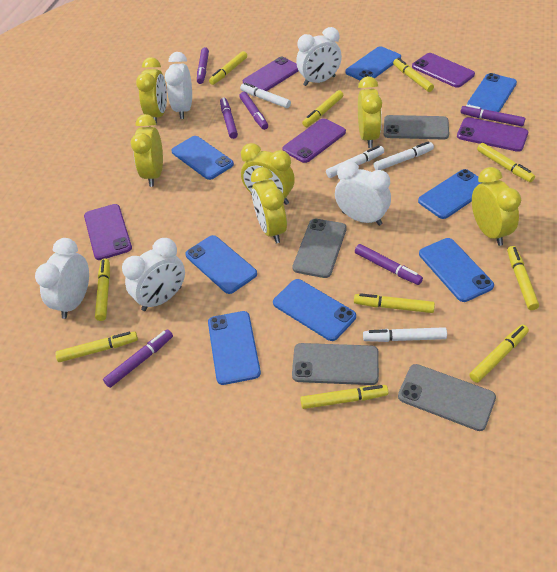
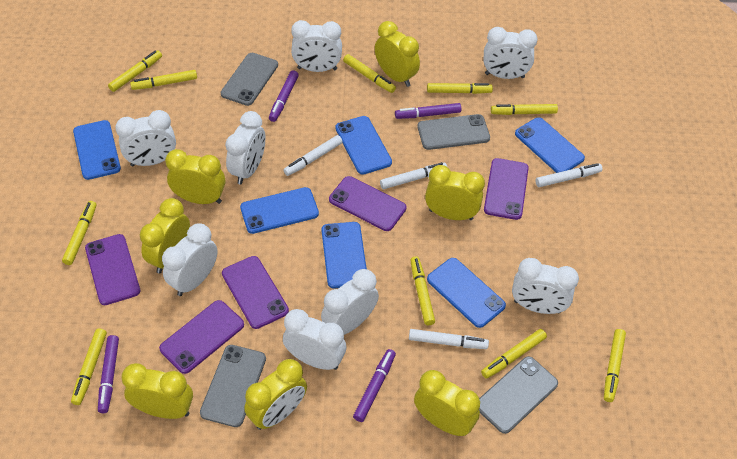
blue phone: [172,136,234,180] [185,235,257,294] [208,311,261,385] [273,279,356,341] [345,46,401,80] [418,169,482,219] [419,238,494,302] [467,73,517,112] = 8 -> [73,120,121,180] [240,187,319,234] [322,222,367,289] [335,116,392,175] [427,258,506,328] [515,117,585,173] = 6
purple marker: [103,329,173,388] [197,47,209,84] [220,97,238,139] [239,92,268,130] [355,244,423,285] [461,105,525,126] = 6 -> [98,335,119,413] [269,71,299,122] [353,349,396,422] [395,103,461,119] = 4
white clock: [35,238,89,319] [122,238,185,311] [165,52,192,119] [296,27,342,86] [335,161,391,226] = 5 -> [115,110,176,166] [162,223,218,296] [225,111,265,184] [283,309,346,370] [291,20,342,72] [321,269,379,335] [483,27,538,79] [512,258,579,314] = 8
yellow clock: [131,114,163,187] [136,57,167,125] [241,143,295,205] [251,167,287,243] [358,76,382,148] [472,167,521,246] = 6 -> [121,363,193,419] [140,198,190,274] [165,149,225,204] [244,359,307,430] [375,21,420,87] [414,370,480,436] [425,165,485,220] = 7

